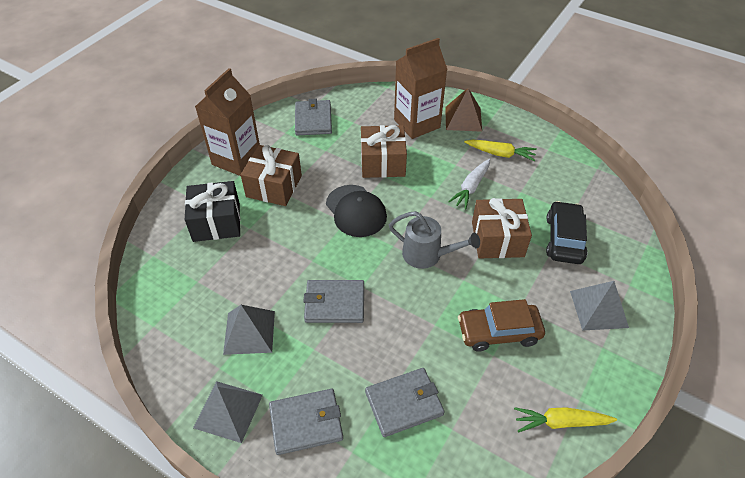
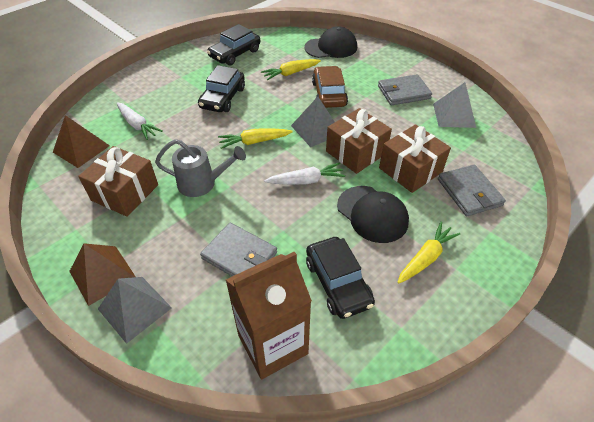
black cap: [326,185,387,237] = 1 -> [304,26,357,58] [337,186,409,243] = 2
black car: [546,201,587,264] = 1 -> [198,65,245,112] [207,24,260,65] [306,237,375,319] = 3
black gift: [185,181,240,242] = 1 -> none = 0
brown carton: [195,68,260,176] [394,38,448,139] = 2 -> [226,251,312,379] = 1
brown pyramid: [445,88,482,132] = 1 -> [53,115,110,168] [69,243,136,306] = 2
grey wallet: [269,389,343,455] [295,99,332,135] [303,280,364,323] [365,368,445,437] = 4 -> [200,223,277,276] [378,74,432,105] [438,164,506,216] = 3
white carrot: [448,159,490,209] = 1 -> [117,102,163,140] [264,163,345,185] = 2
yellow carrot: [464,139,537,161] [514,407,617,432] = 2 -> [218,128,292,149] [261,59,321,81] [398,222,461,284] = 3

